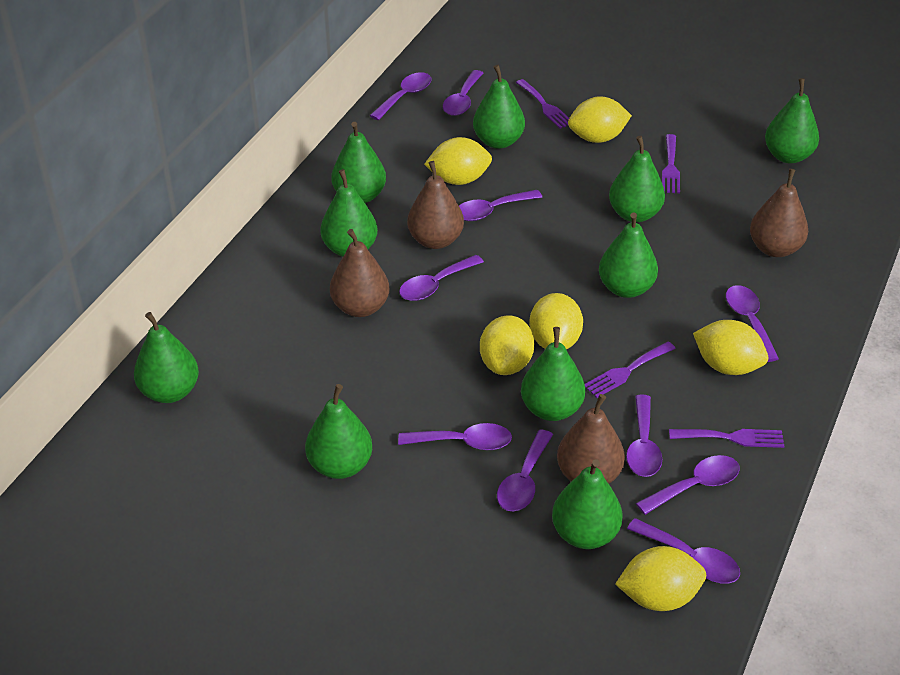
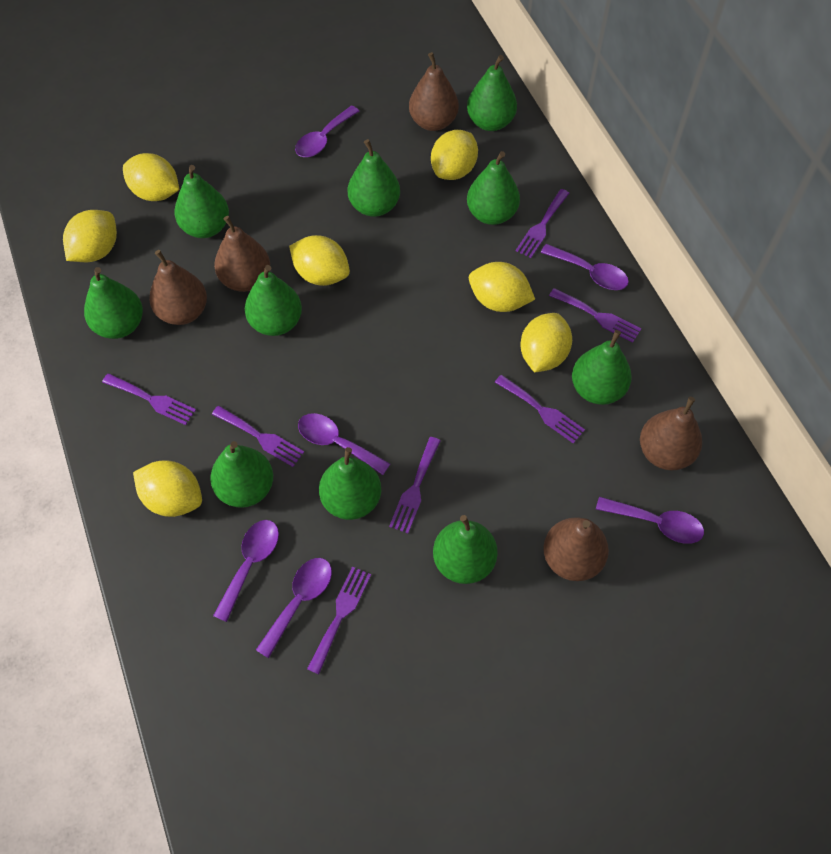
brown pear: [330,229,389,317] [407,161,464,249] [557,394,625,484] [750,169,808,257] = 4 -> [149,250,207,325] [214,216,270,292] [409,52,459,131] [543,517,609,581] [640,397,702,470] = 5
purple fork: [516,79,569,129] [585,341,676,398] [662,134,680,193] [669,429,784,448] = 4 -> [102,373,196,425] [212,406,304,467] [307,566,371,674] [389,437,441,533] [495,375,585,444] [516,189,569,258] [549,288,641,342] = 7
purple spoon: [370,72,431,120] [398,423,512,450] [399,255,484,301] [443,70,483,116] [459,190,542,221] [497,429,553,511] [626,395,662,477] [627,518,740,584] [636,455,740,515] [726,285,779,362] = 10 -> [213,520,279,622] [256,558,332,658] [295,105,359,157] [298,413,390,475] [541,244,629,290] [596,496,704,544] = 6
yellow lemon: [424,137,492,185] [480,315,534,375] [529,293,583,350] [568,96,632,143] [616,546,706,611] [693,320,768,375] = 6 -> [63,210,117,262] [123,153,180,201] [133,460,202,517] [289,235,350,286] [431,130,478,180] [469,262,535,312] [521,313,572,373] = 7

